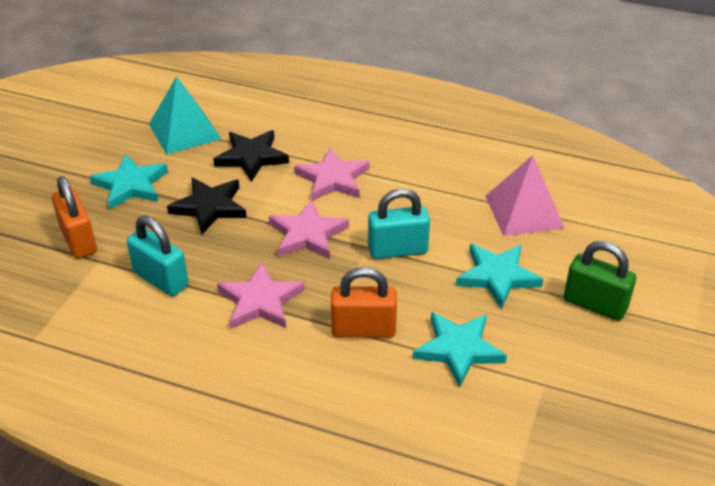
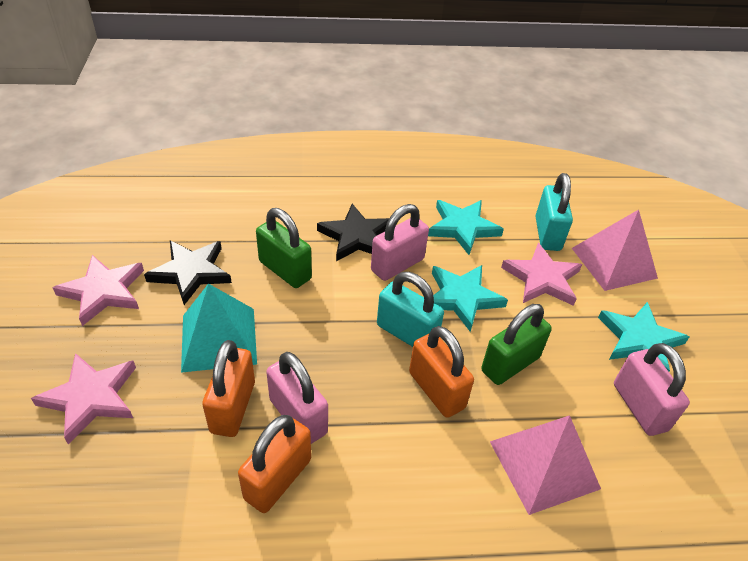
green padlock: [564,241,636,321] = 1 -> [256,208,312,288] [481,304,552,385] = 2
orange padlock: [52,176,97,259] [331,267,397,338] = 2 -> [202,340,255,437] [238,415,311,513] [409,326,474,418] = 3
pink padlock: none = 0 -> [266,352,328,444] [371,204,429,281] [614,343,690,436] = 3
pink pyramid: [486,155,564,236] = 1 -> [490,415,601,515] [572,209,658,291] = 2

